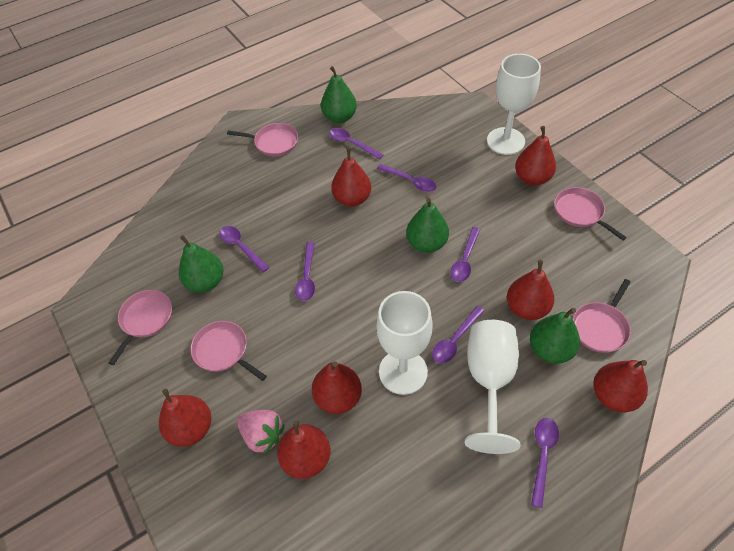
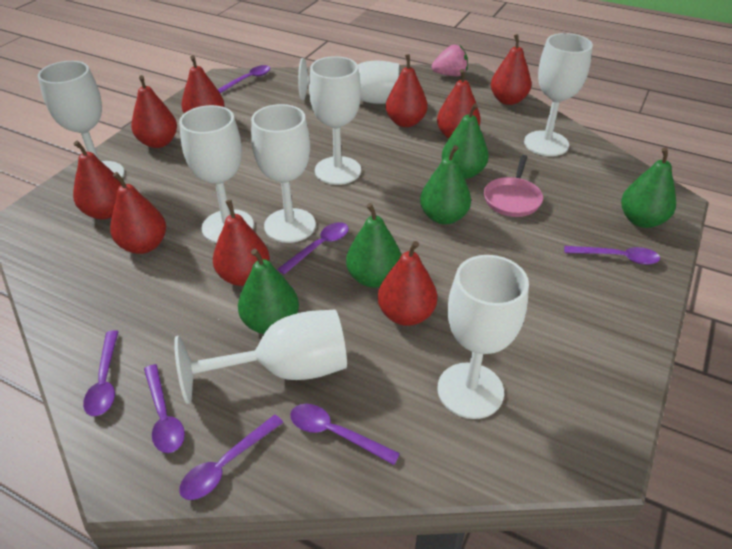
green pear: [179,235,223,292] [321,66,357,123] [406,198,449,253] [530,308,580,364] = 4 -> [238,249,299,334] [346,203,401,288] [420,145,471,225] [442,103,489,179] [621,147,676,228] = 5
pink pan: [109,290,172,365] [190,321,267,381] [227,123,298,156] [554,187,627,241] [573,279,631,353] = 5 -> [484,155,543,217] = 1
red pear: [159,389,211,447] [277,420,330,479] [312,361,362,414] [331,147,371,207] [507,260,554,320] [515,126,556,186] [593,360,648,412] = 7 -> [73,141,121,219] [110,172,166,254] [131,75,177,148] [182,55,225,113] [213,200,270,286] [378,241,437,326] [386,54,428,127] [437,69,481,139] [491,34,531,105] = 9
white goblet: [376,291,433,395] [464,320,520,454] [487,54,541,155] = 3 -> [38,61,124,178] [174,310,347,404] [179,105,254,243] [251,104,316,243] [298,58,400,104] [309,56,361,185] [437,255,529,419] [524,33,593,156] = 8

